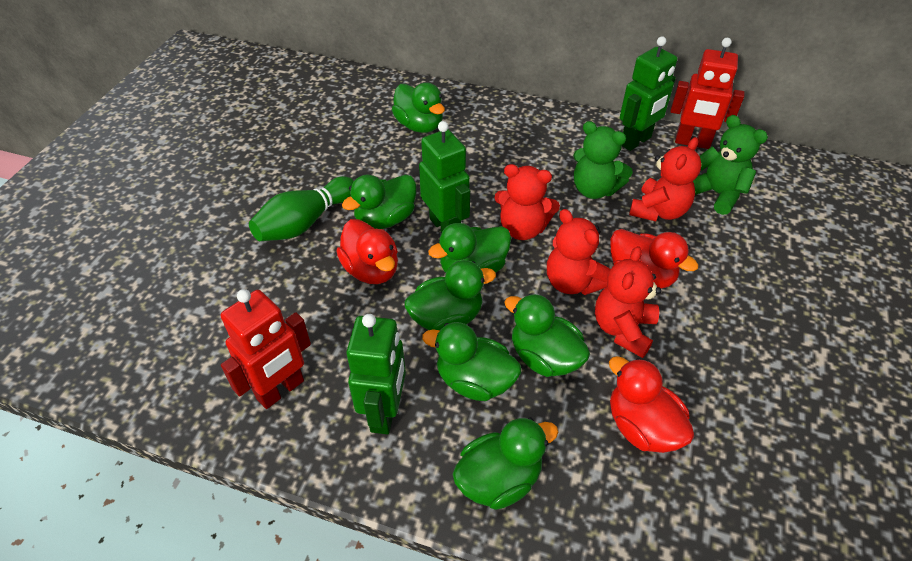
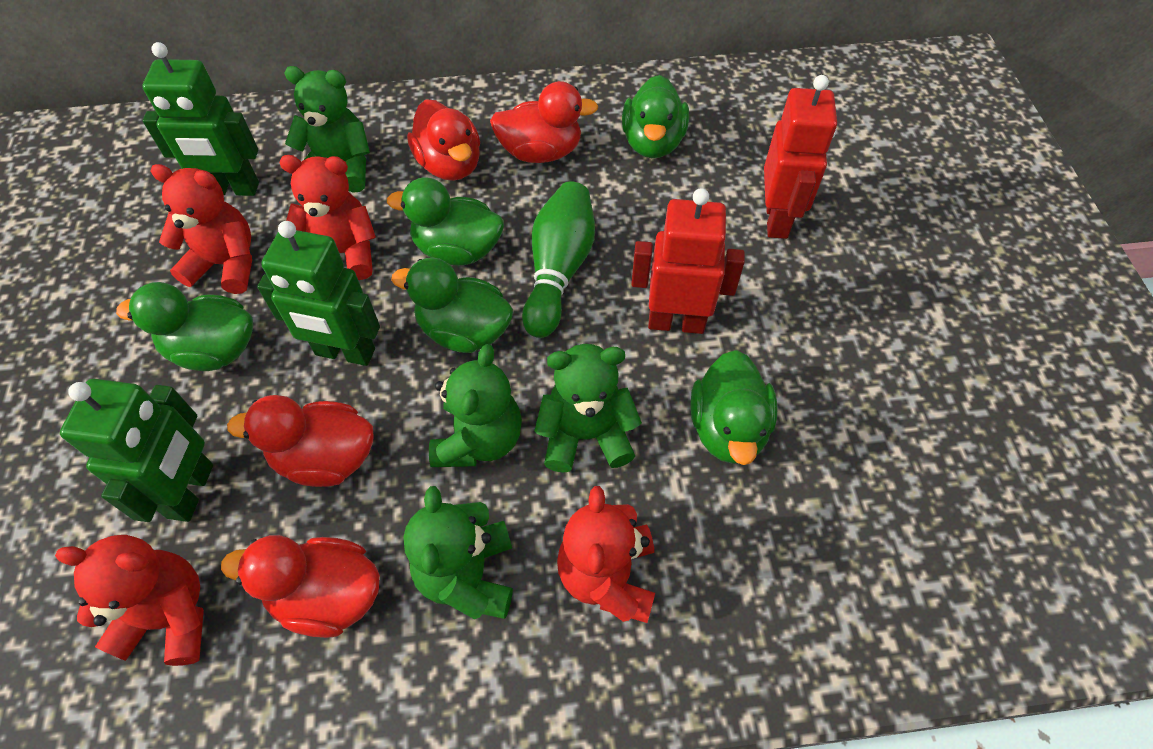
green duck: [342,174,416,229] [392,82,445,133] [405,260,496,331] [422,322,521,401] [428,223,511,273] [453,417,558,510] [504,293,590,377] = 7 -> [116,282,254,371] [387,177,504,266] [391,258,513,353] [622,75,689,158] [691,350,777,465] = 5
green teddy bear: [573,121,633,199] [693,115,768,215] = 2 -> [285,66,370,193] [403,486,513,619] [429,344,522,467] [535,344,642,473] = 4
red duck: [336,219,398,284] [609,356,694,453] [610,229,699,289] = 3 -> [221,535,380,638] [227,395,374,487] [407,99,480,181] [490,81,599,163] = 4

